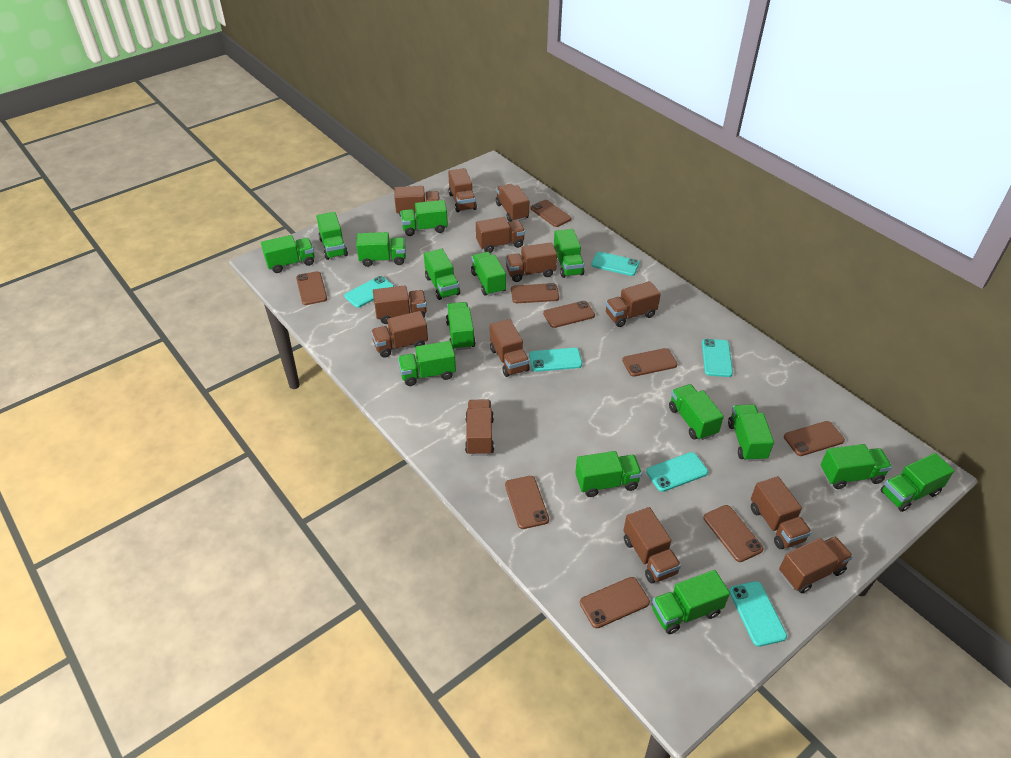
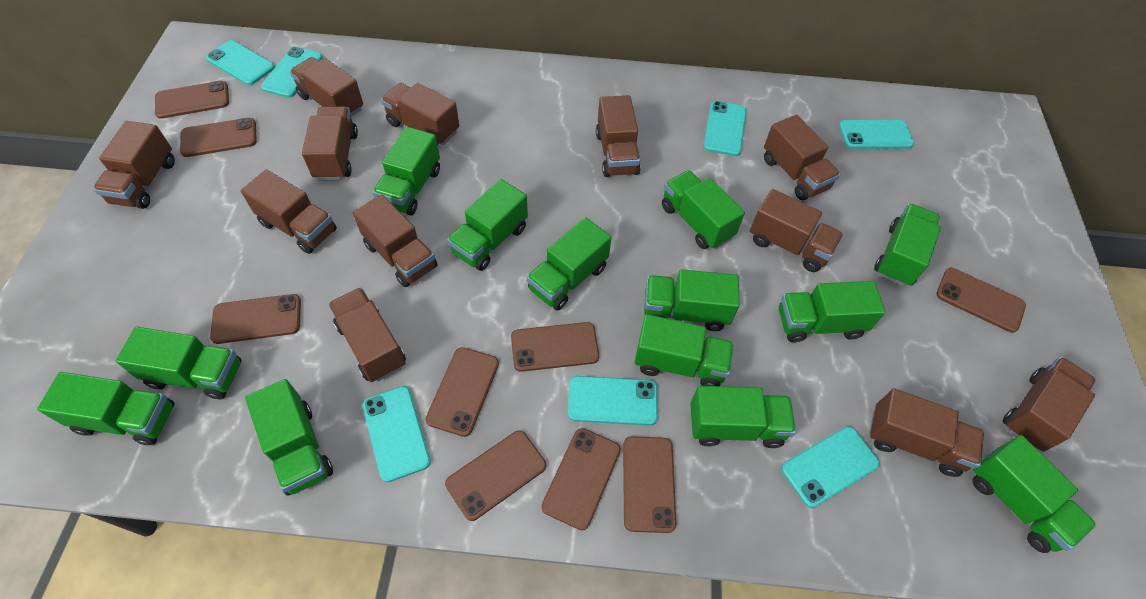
brown truck: [371,311,428,358] [373,285,427,324] [394,186,440,217] [448,168,477,212] [465,400,494,456] [476,217,525,253] [490,319,530,377] [496,184,529,222] [506,242,557,282] [605,281,661,327] [623,507,681,583] [751,476,812,549] [779,536,853,593] = 13 -> [93,121,175,209] [241,170,337,254] [290,57,363,117] [302,106,358,180] [328,287,406,382] [353,194,437,287] [381,83,459,145] [596,95,641,177] [750,189,844,272] [764,115,841,200] [869,388,984,477] [1002,357,1096,452] = 12
green truck: [261,235,315,273] [316,212,348,260] [356,232,406,267] [398,341,456,386] [400,200,448,236] [424,249,460,300] [446,302,476,350] [471,252,506,296] [554,229,584,278] [575,451,642,497] [652,570,730,634] [669,384,724,440] [728,404,774,462] [820,444,892,489] [881,453,954,512] = 15 -> [37,372,174,445] [116,327,241,399] [245,379,333,496] [373,127,440,215] [447,179,528,271] [527,217,611,310] [635,314,734,386] [644,269,740,331] [662,170,745,249] [690,386,796,448] [779,281,885,342] [874,204,941,286] [973,435,1097,553] = 13
turquoise phone: [344,276,394,308] [529,348,582,372] [591,252,639,276] [646,452,708,492] [702,339,733,377] [729,581,787,647] = 6 -> [206,40,275,85] [261,47,323,98] [362,386,431,482] [568,376,658,426] [704,101,747,156] [781,426,880,508] [839,120,914,149] = 7

